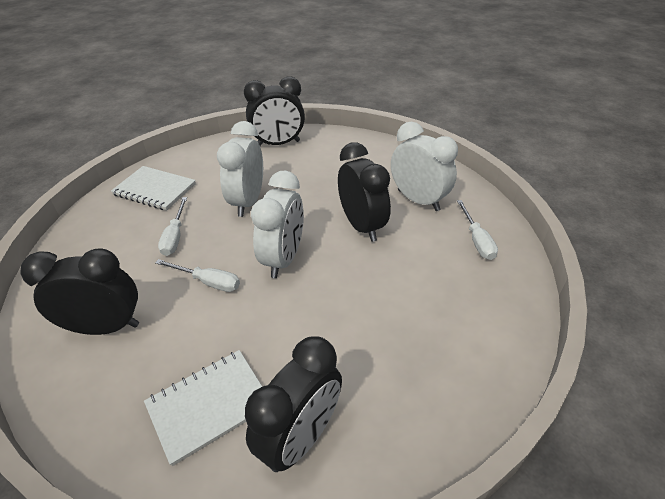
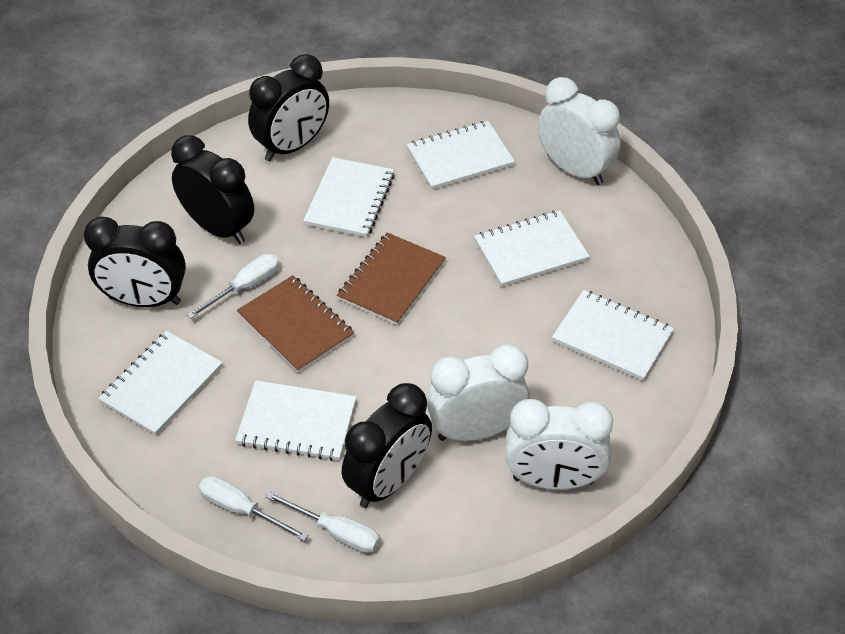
brown notebook: none = 0 -> [237,275,354,373] [337,232,446,325] = 2
white notebook: [111,166,196,211] [144,350,262,466] = 2 -> [98,331,222,436] [235,380,356,461] [303,157,395,238] [407,121,515,190] [474,210,590,287] [552,290,674,381] = 6

